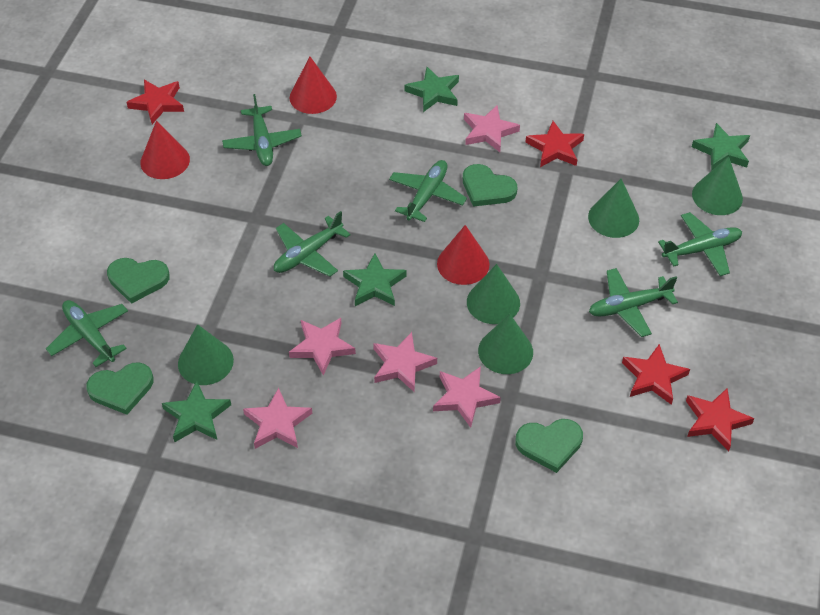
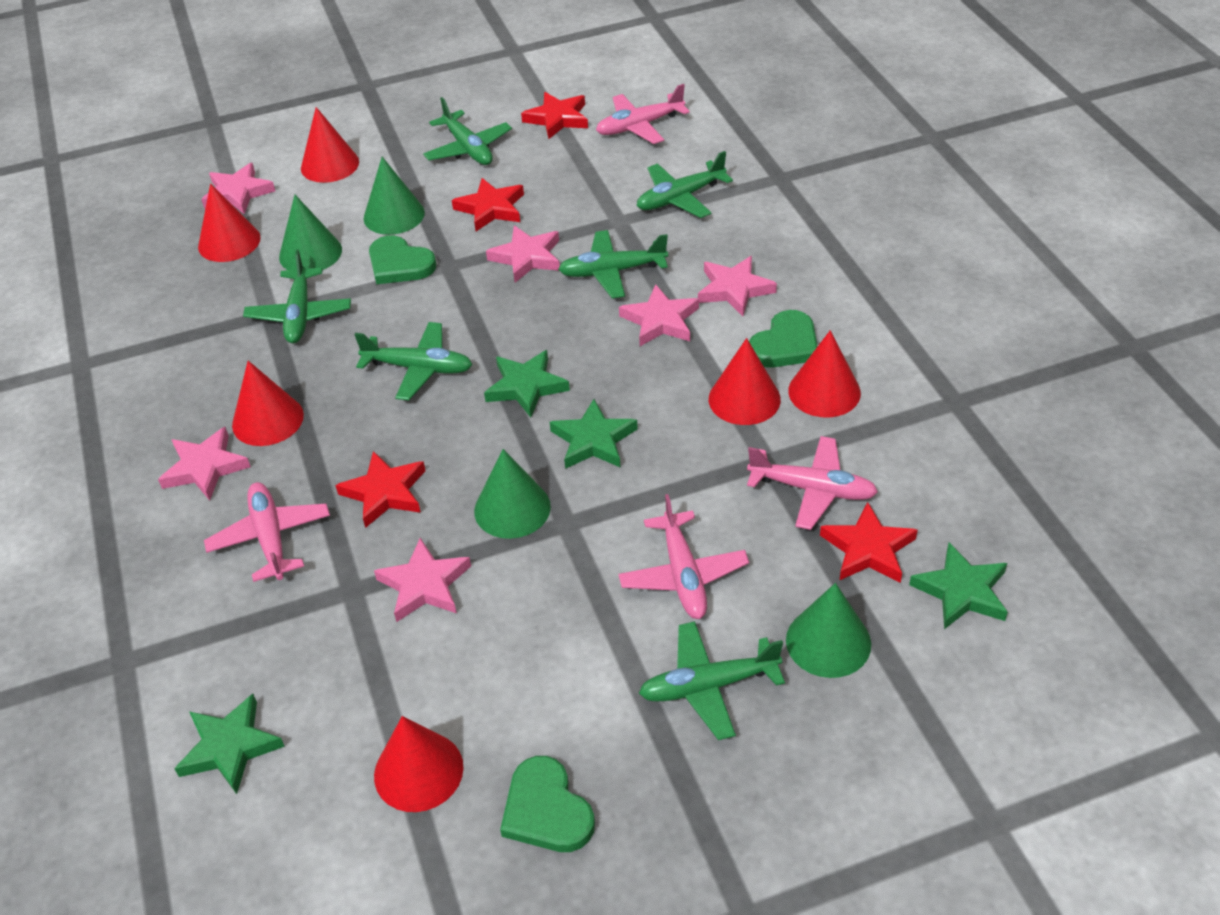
green cone: [178,324,234,385] [467,264,520,324] [478,313,533,374] [588,178,639,238] [692,156,743,215] = 5 -> [279,195,342,270] [363,157,425,235] [474,449,551,539] [786,583,871,678] = 4
green heart: [86,362,153,415] [107,258,170,304] [463,164,517,207] [516,419,583,473] = 4 -> [369,235,436,284] [500,756,595,852] [749,310,818,368] = 3
pink plane: none = 0 -> [204,482,330,582] [596,84,690,144] [618,494,749,619] [747,436,878,530] = 4
pink star: [243,388,312,449] [289,318,356,375] [373,332,437,392] [433,366,501,428] [464,105,520,152] = 5 -> [158,427,251,501] [201,163,275,214] [374,538,471,622] [486,226,560,283] [619,284,699,346] [698,256,777,316] = 6
red cone: [140,121,190,179] [290,56,337,114] [437,225,489,285] = 3 -> [198,183,261,262] [232,361,304,446] [301,107,359,183] [374,716,464,812] [709,338,781,425] [788,330,861,418] = 6

